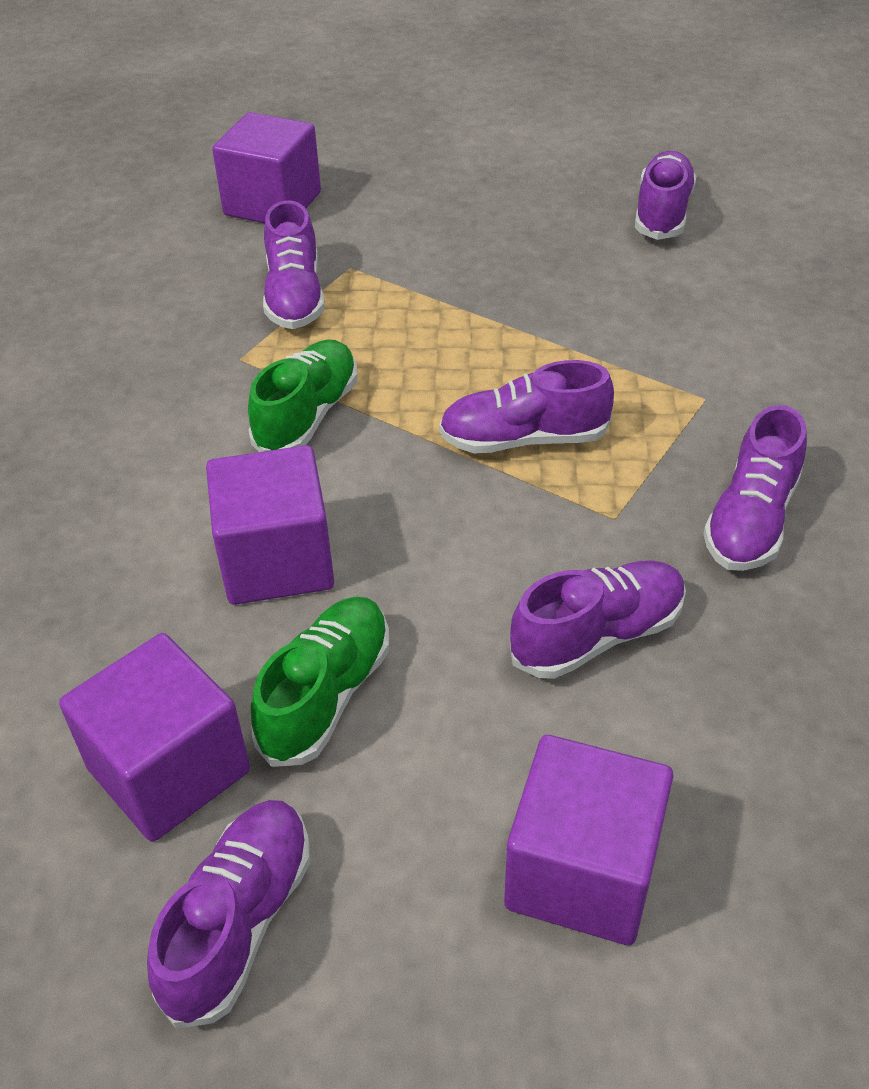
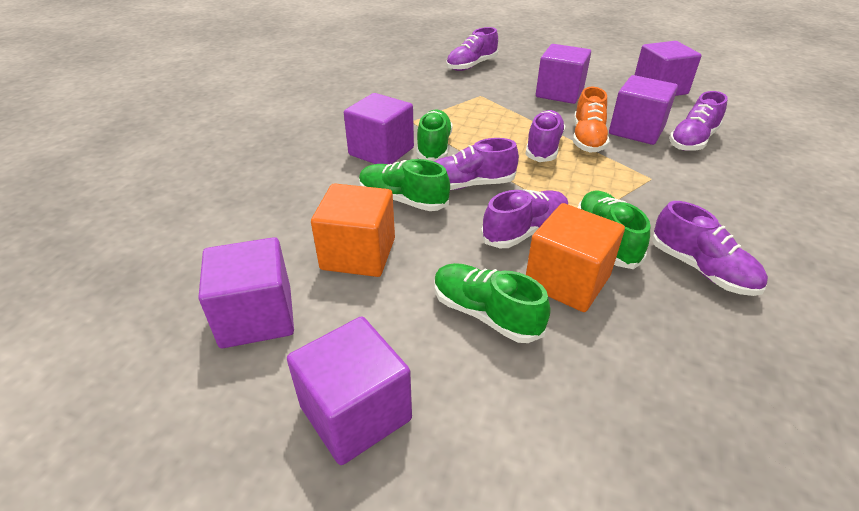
green shoe: [248,340,357,452] [251,597,389,767] = 2 -> [359,159,450,211] [417,109,453,161] [434,263,550,343] [578,190,650,269] = 4
orange cube: none = 0 -> [311,183,395,277] [526,203,625,312] = 2
orange shoe: none = 0 -> [573,87,609,153] = 1
purple cube: [59,633,250,842] [206,445,334,605] [212,112,321,223] [504,735,673,945] = 4 -> [198,237,294,348] [287,316,412,465] [344,93,414,164] [536,44,591,104] [609,75,678,145] [635,41,702,96] = 6

